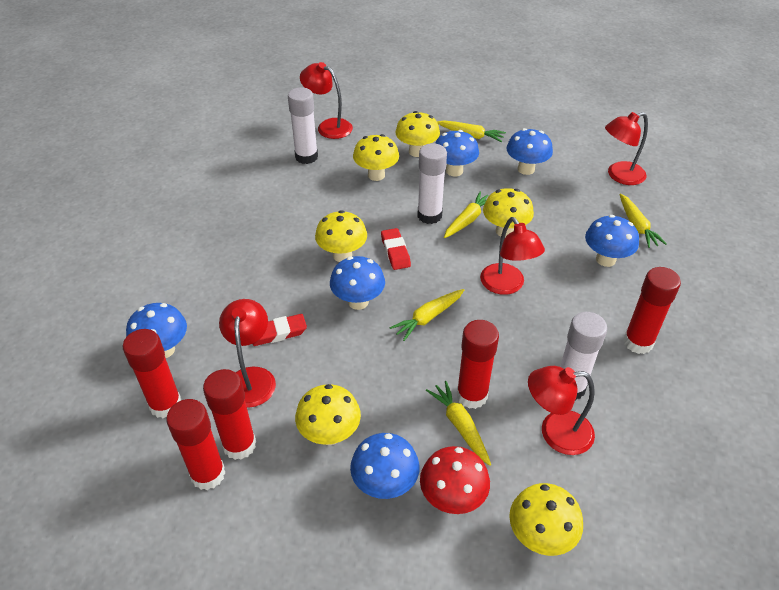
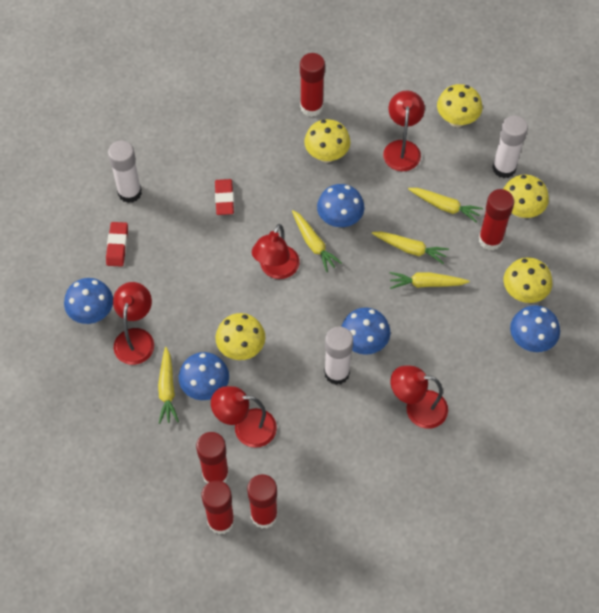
blue mushroom: [126,303,187,358] [330,256,385,310] [350,433,419,499] [435,130,479,177] [507,128,553,175] [585,215,639,267] = 6 -> [64,278,113,324] [179,352,229,400] [317,184,364,228] [341,308,391,355] [510,305,560,352] = 5
red mushroom: [420,446,490,514] = 1 -> none = 0
yellow mushroom: [295,384,361,445] [315,210,367,262] [353,134,399,181] [395,111,440,157] [483,188,534,237] [509,483,583,556] = 6 -> [215,313,265,360] [304,119,351,163] [437,84,483,127] [503,175,549,218] [504,257,552,303] = 5

